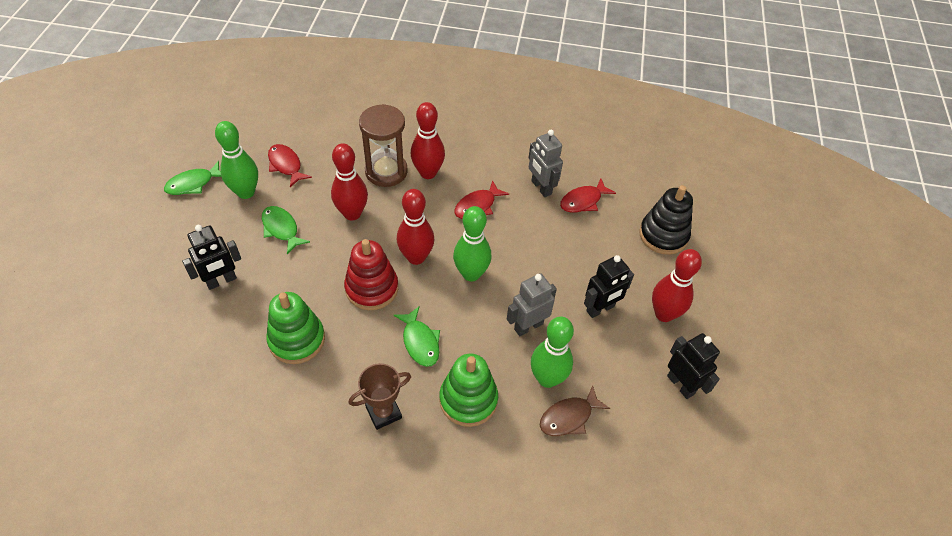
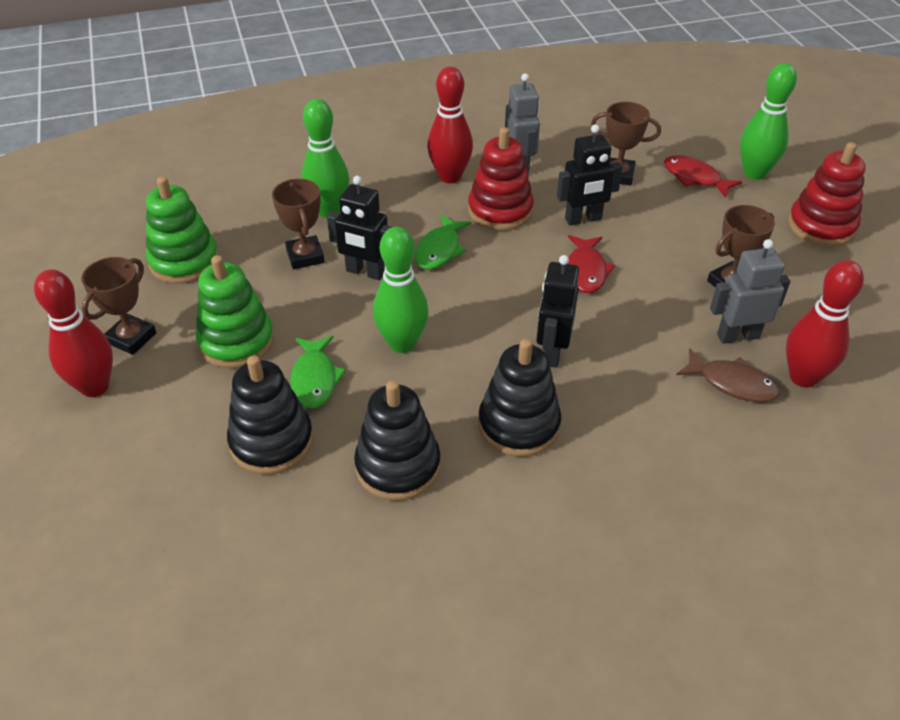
black stacking toy: [639,185,693,255] = 1 -> [227,355,313,475] [354,380,440,501] [478,339,561,457] = 3
brown hourglass: [359,104,408,187] = 1 -> none = 0
brown trophy: [348,363,411,430] = 1 -> [81,257,156,355] [272,179,325,269] [591,102,661,185] [707,205,775,288] = 4
green fish: [164,161,221,195] [262,206,310,254] [393,307,440,367] = 3 -> [290,336,346,409] [414,214,471,270] = 2
red bowling pin: [331,143,368,220] [397,189,434,265] [411,102,445,179] [652,249,702,322] = 4 -> [34,269,113,397] [427,66,473,183] [786,260,864,388] = 3
red fish: [268,144,312,187] [455,180,509,219] [560,178,616,213] = 3 -> [567,235,615,293] [664,155,742,198] = 2
red stacking toy: [344,239,398,310] = 1 -> [468,127,534,231] [788,142,866,247] = 2

